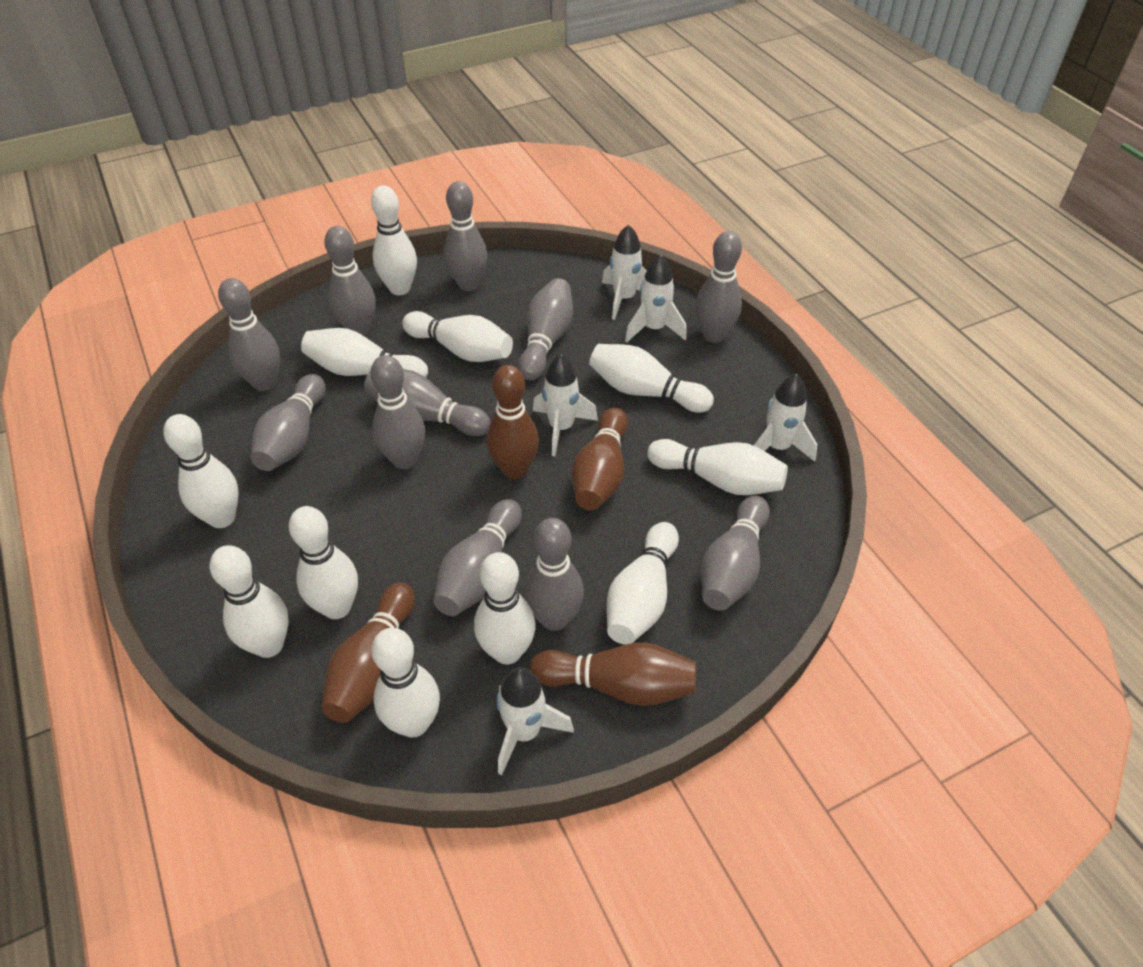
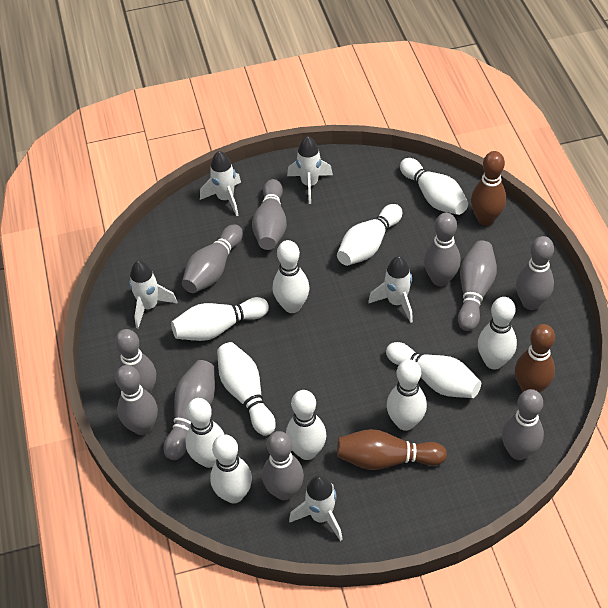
brown bowling pin: [321,582,415,723] [486,365,539,479] [530,643,697,706] [571,408,628,510] = 4 -> [337,429,447,470] [471,151,506,226] [515,324,555,393] = 3
grey bowling pin: [218,278,280,391] [251,374,326,471] [324,226,376,336] [364,369,491,436] [370,355,425,469] [434,499,522,616] [444,181,487,291] [518,278,573,381] [524,518,584,631] [695,231,742,343] [701,496,770,610] = 11 -> [115,329,156,394] [115,365,158,435] [164,360,215,460] [182,224,243,293] [252,179,287,250] [262,431,304,500] [424,213,461,287] [458,240,497,331] [502,389,544,460] [516,236,554,310] = 10

